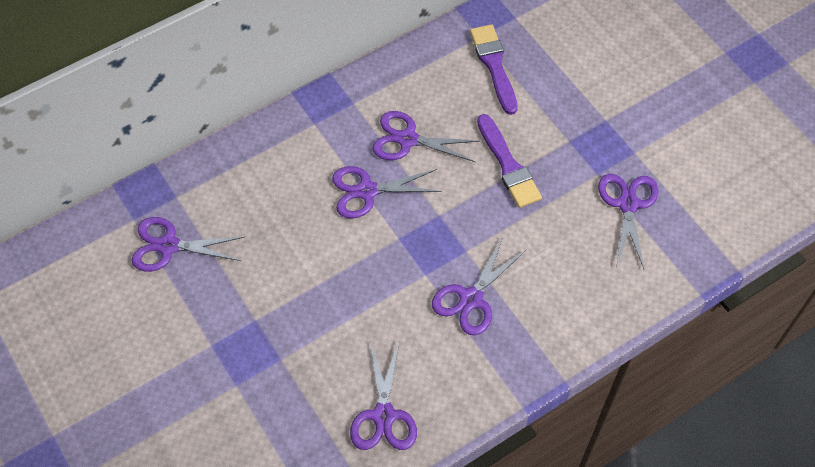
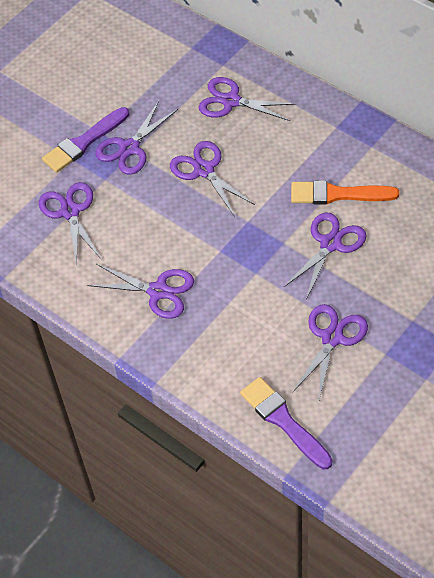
orange brush: none = 0 -> [291,180,399,204] = 1
purple scissors: [132,217,244,272] [332,166,442,219] [350,342,417,450] [372,111,479,162] [432,237,526,336] [598,174,659,269] = 6 -> [39,182,101,266] [87,264,194,319] [95,101,178,175] [170,141,255,217] [199,77,296,121] [283,213,366,299] [293,304,368,400] = 7

